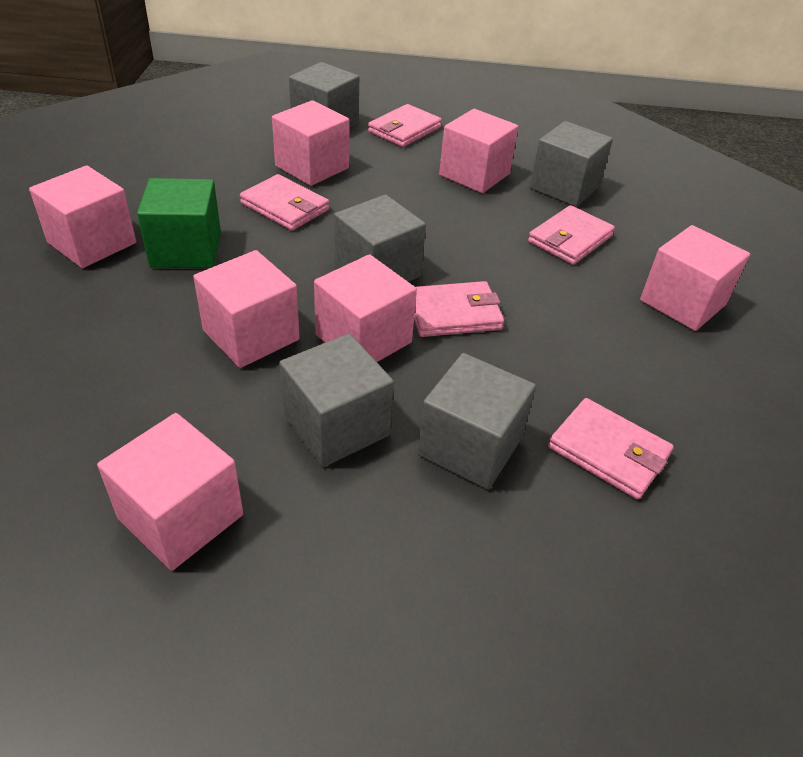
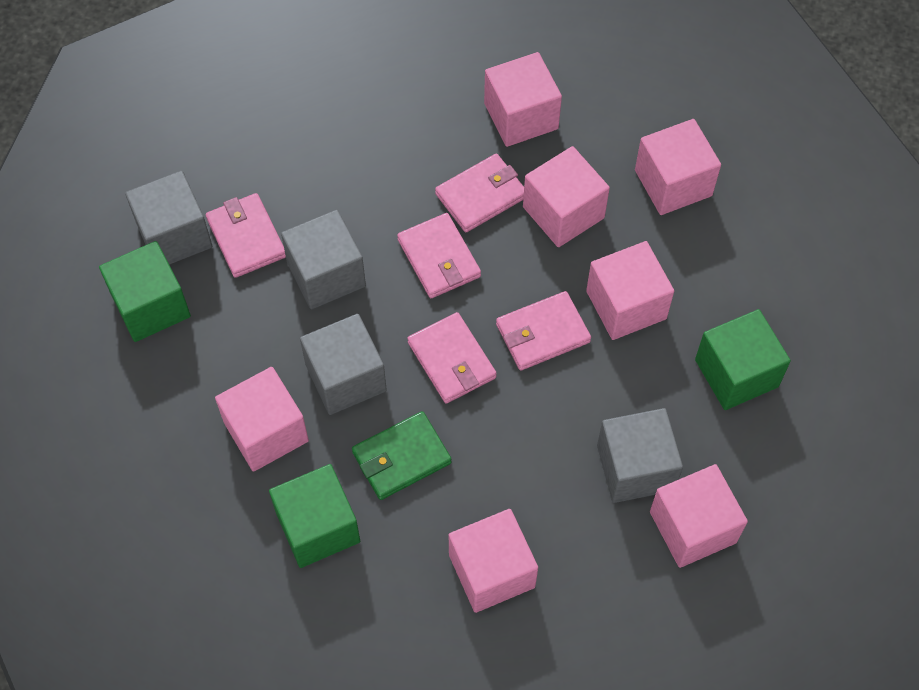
green cube: [137,178,221,268] = 1 -> [99,241,191,342] [269,464,360,568] [695,309,791,410] = 3
green wallet: none = 0 -> [352,411,452,500] = 1
grey cube: [279,333,394,467] [289,62,359,128] [334,194,426,282] [417,353,536,490] [530,121,613,207] = 5 -> [125,171,212,265] [281,210,366,309] [300,314,387,415] [597,408,683,503] = 4

